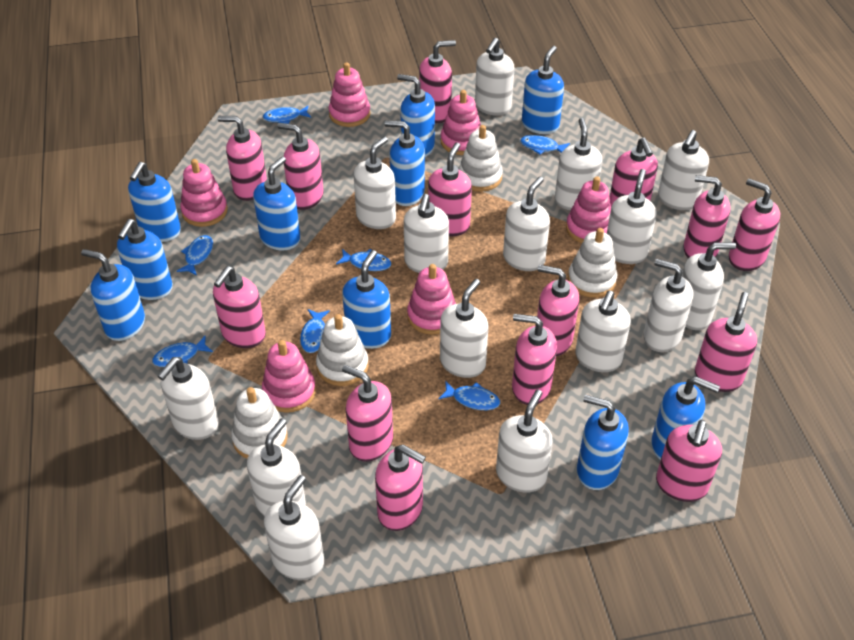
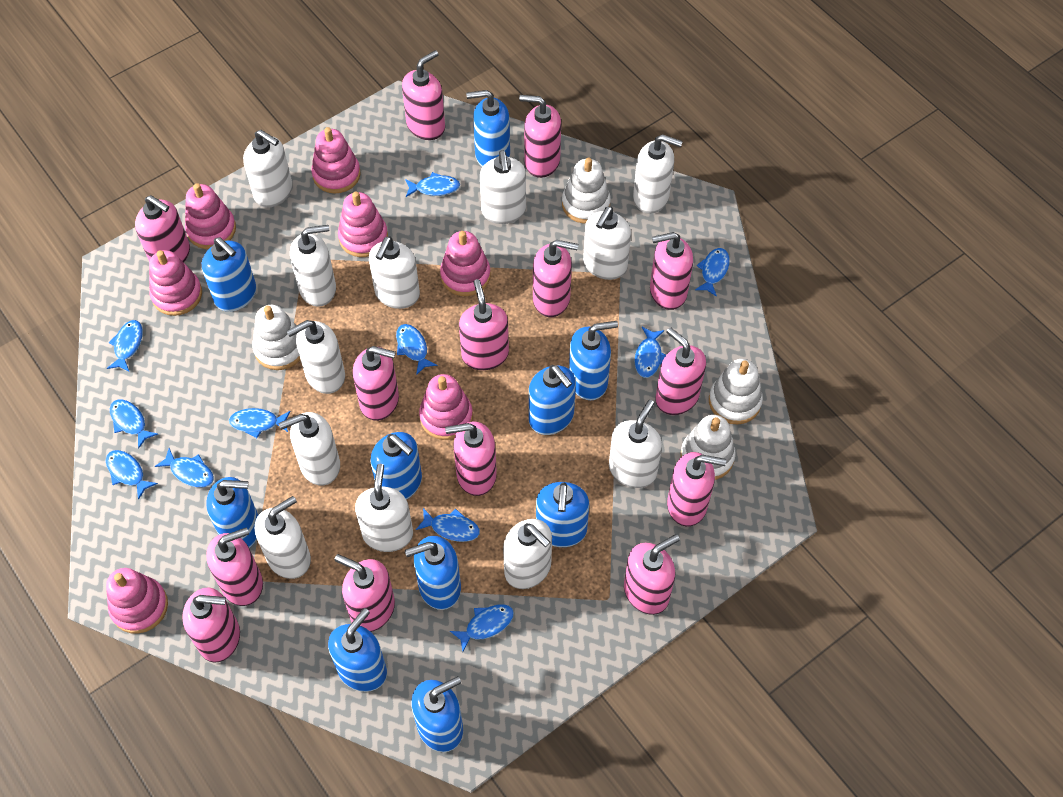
blue fish: [152,336,213,367] [177,235,213,276] [263,106,311,124] [300,309,330,353] [336,249,391,271] [438,381,500,410] [520,135,570,155] = 7 -> [106,450,158,500] [107,320,143,372] [110,400,158,449] [155,448,214,487] [229,408,291,438] [396,324,438,375] [405,172,460,197] [416,508,480,542] [450,604,514,652] [635,327,666,378] [695,248,730,297] = 11
pink stacking toy: [180,159,228,227] [262,340,316,413] [329,62,371,127] [407,264,456,335] [441,90,481,155] [566,176,611,243] = 6 -> [106,568,168,634] [149,250,202,316] [185,183,236,249] [311,127,361,193] [338,192,388,257] [419,374,473,440] [440,231,491,296] = 7
white soap dispenser: [157,357,219,440] [247,418,306,516] [264,475,324,580] [353,137,396,229] [404,194,449,273] [440,279,489,378] [475,38,514,116] [496,390,553,493] [503,177,550,271] [555,118,602,210] [575,290,631,372] [607,169,657,264] [643,259,693,352] [658,130,709,210] [682,242,736,330] = 15 -> [243,130,292,208] [255,496,311,579] [278,412,340,486] [286,320,345,394] [290,225,336,307] [355,464,413,552] [369,236,420,309] [480,150,526,224] [503,519,552,589] [583,206,631,280] [609,400,662,488] [633,134,683,214] = 12

